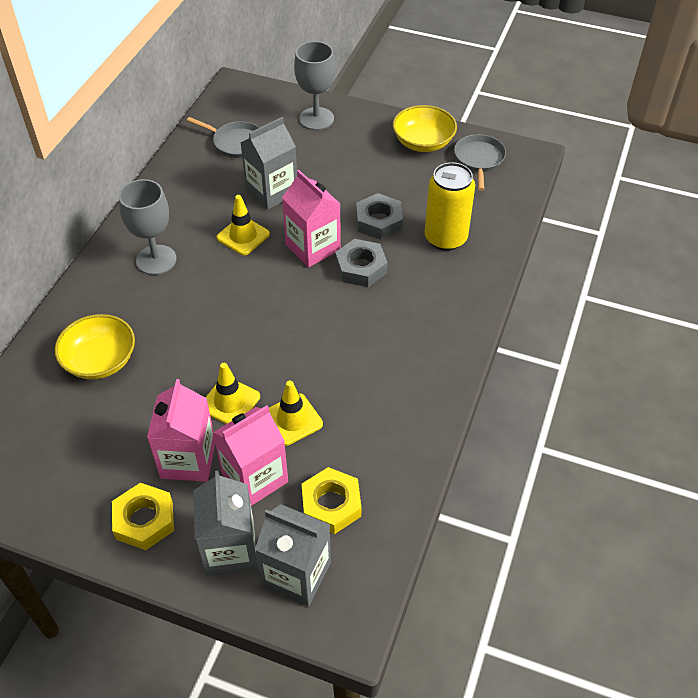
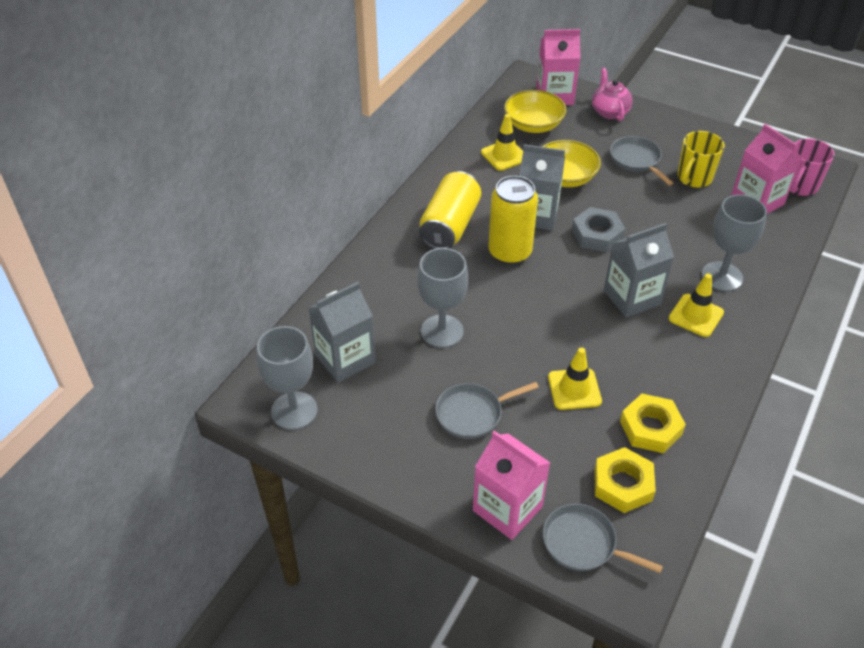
grey goblet: [119,179,176,275] [294,41,336,130] = 2 -> [257,326,317,430] [417,248,468,348] [702,194,767,291] = 3
grey nut: [335,239,388,287] [356,193,403,240] = 2 -> [572,207,625,252] = 1
grey pan: [187,117,260,158] [454,134,506,191] = 2 -> [435,382,539,439] [543,504,663,573] [610,136,673,186] = 3
pink mug: none = 0 -> [790,139,835,196] = 1
pink teapot: none = 0 -> [592,68,632,121] = 1
yellow can: [425,162,475,251] = 1 -> [419,171,481,249] [488,176,538,265] = 2
yellow mug: none = 0 -> [677,131,725,188] = 1

